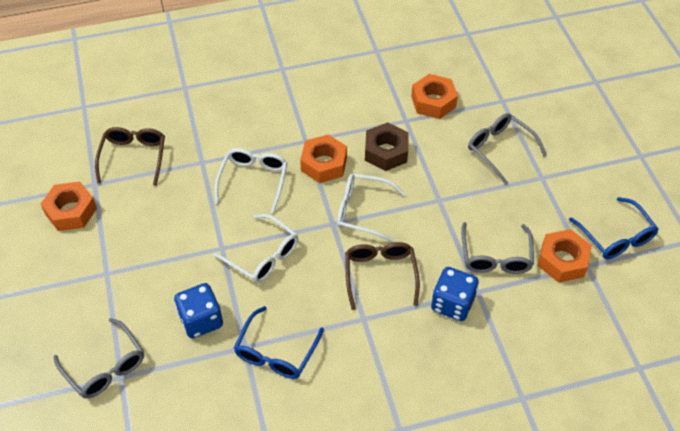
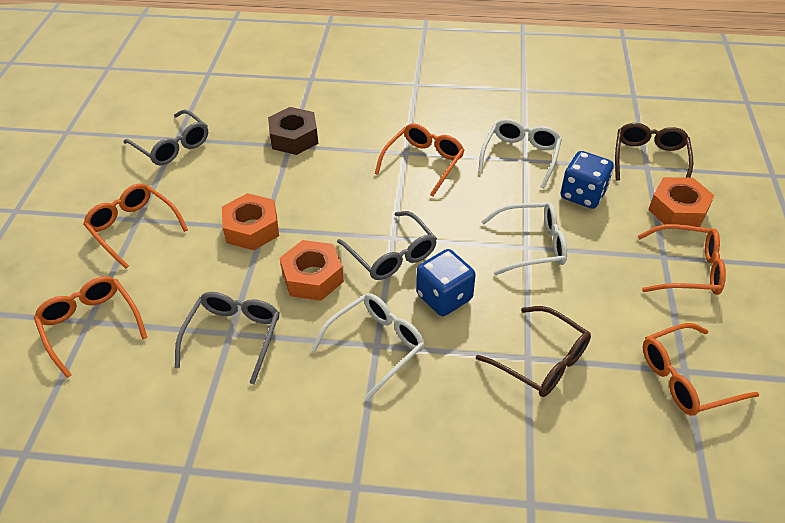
blue glasses: [234,306,324,379] [569,197,659,259] = 2 -> none = 0
orange glasses: none = 0 -> [34,276,147,378] [83,184,188,269] [375,123,465,197] [638,224,726,295] [643,323,759,416] = 5
orange nut: [41,182,97,231] [300,135,347,183] [411,74,458,119] [538,229,592,283] = 4 -> [222,193,279,250] [280,240,344,301] [648,177,714,227] = 3

